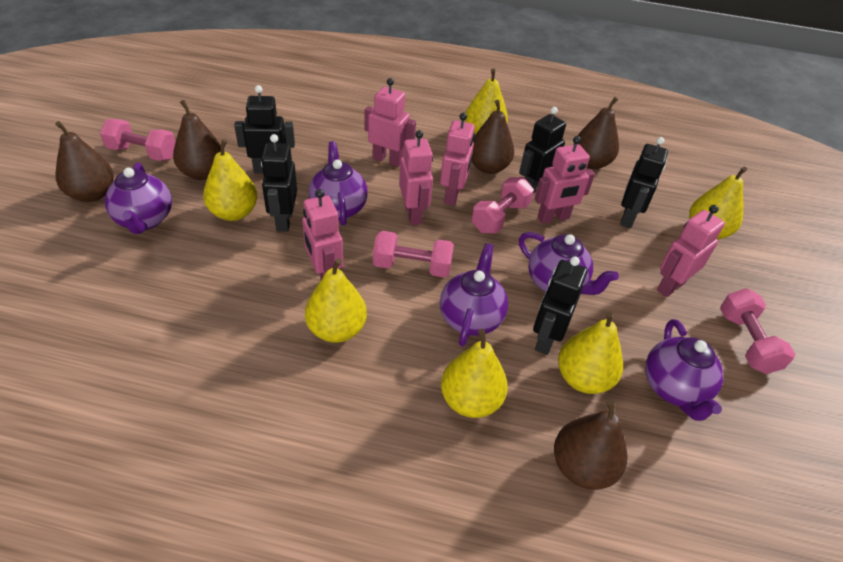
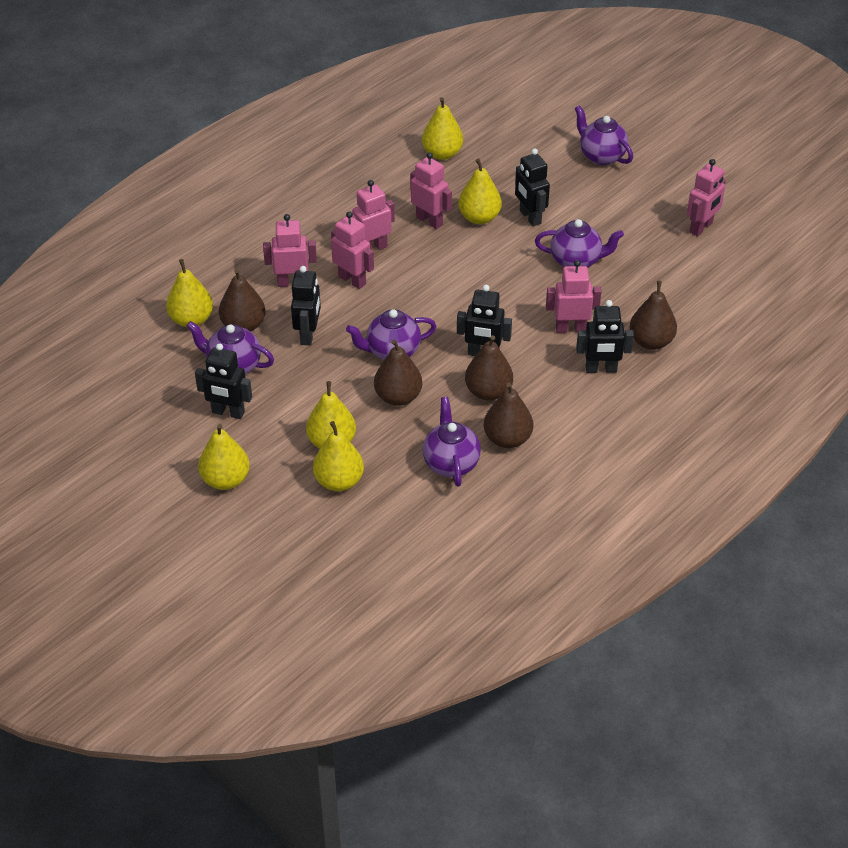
pink dumbbell: [100,119,176,161] [373,231,454,278] [472,177,534,234] [720,288,795,374] = 4 -> none = 0

